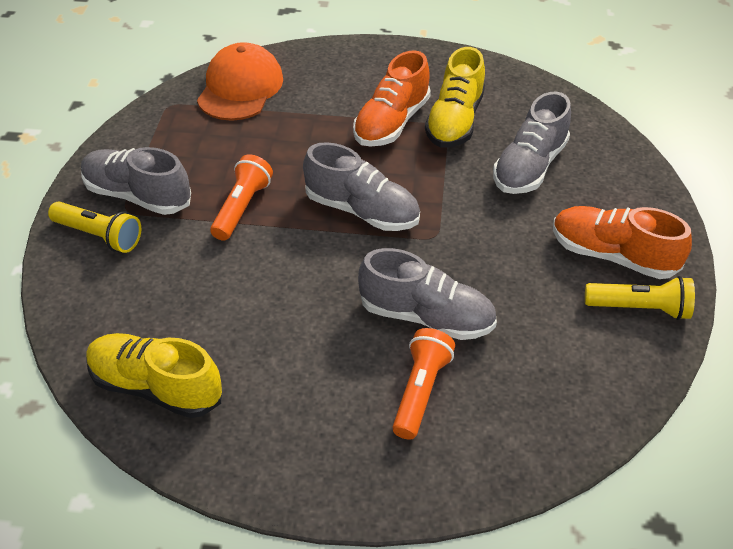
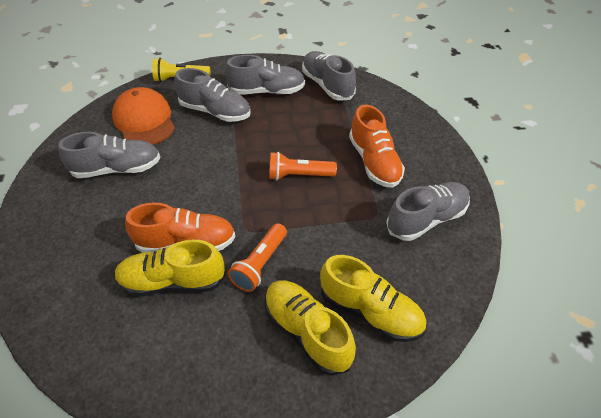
grey shoe: [81,147,191,215] [303,142,420,231] [358,248,497,340] [493,91,571,194] = 4 -> [58,132,161,178] [174,68,251,122] [225,55,305,94] [302,51,356,101] [386,182,470,241] = 5
yellow flashlight: [48,201,141,253] [585,276,695,320] = 2 -> [152,58,210,82] = 1
yellow shoe: [86,333,222,418] [425,47,485,148] = 2 -> [115,240,226,296] [264,280,356,376] [320,255,426,342] = 3

